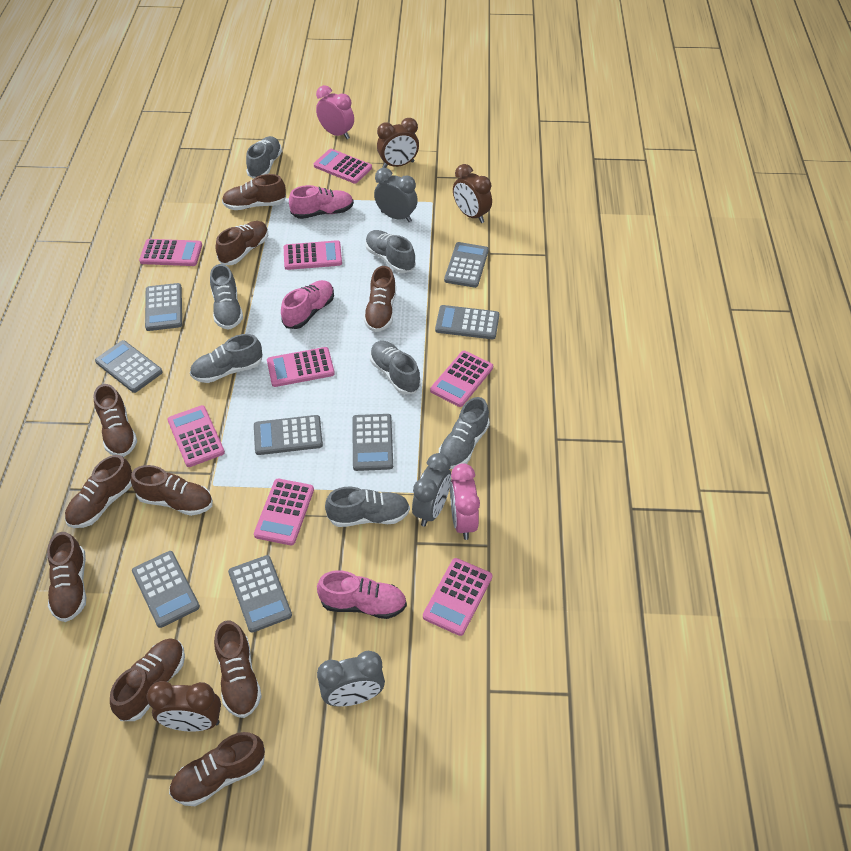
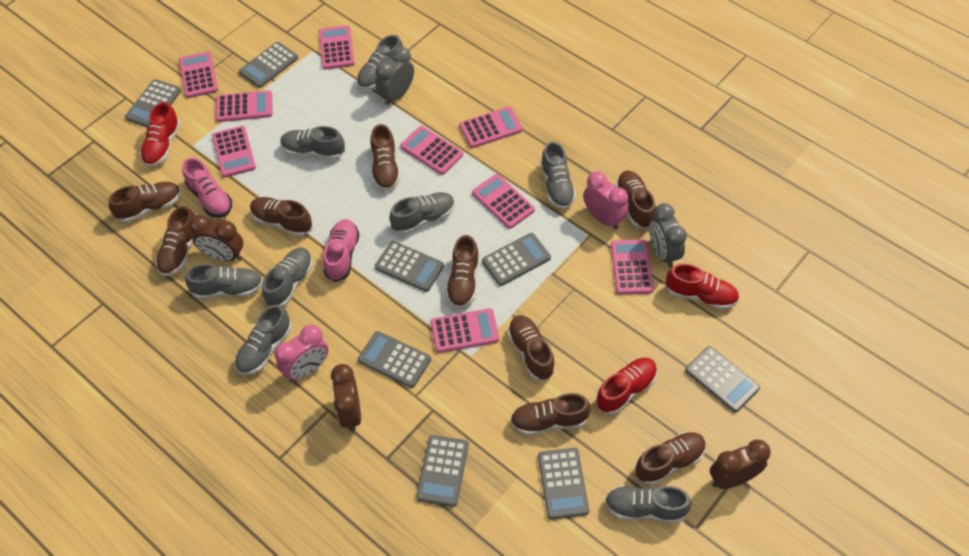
brown shoe: [47,532,86,622] [65,455,132,528] [94,384,137,457] [110,638,185,721] [131,465,213,516] [169,732,265,806] [214,620,262,718] [216,221,268,265] [222,174,286,210] [364,266,396,332] = 10 -> [109,182,181,223] [156,206,195,276] [250,197,312,237] [370,124,400,191] [446,235,479,309] [507,315,555,381] [510,393,591,435] [615,171,656,229] [635,432,706,485] = 9
grey clock: [317,651,385,706] [374,168,418,222] [412,453,451,527] = 3 -> [375,47,414,105] [649,203,687,268] = 2
grey shoe: [190,334,263,383] [210,264,243,329] [246,136,282,179] [325,487,410,527] [365,230,416,273] [370,341,421,395] [439,397,490,469] = 7 -> [185,264,263,299] [235,305,292,375] [262,247,313,307] [280,126,345,160] [357,35,403,90] [389,192,455,235] [540,142,576,209] [605,485,692,523] = 8
pink calculator: [139,239,202,266] [167,405,225,467] [254,479,314,545] [267,347,335,387] [284,240,342,270] [314,149,372,184] [423,558,492,636] [430,351,493,407] = 8 -> [179,51,218,98] [212,126,256,178] [216,90,272,122] [319,25,355,69] [400,126,463,175] [430,308,499,353] [459,107,523,148] [472,174,535,229] [611,239,654,295] = 9
pink shoe: [281,280,334,329] [289,185,354,219] [317,570,407,619] = 3 -> [182,158,232,218] [323,219,359,282] = 2
red shoe: none = 0 -> [140,102,180,167] [596,358,657,415] [665,264,739,310] = 3

